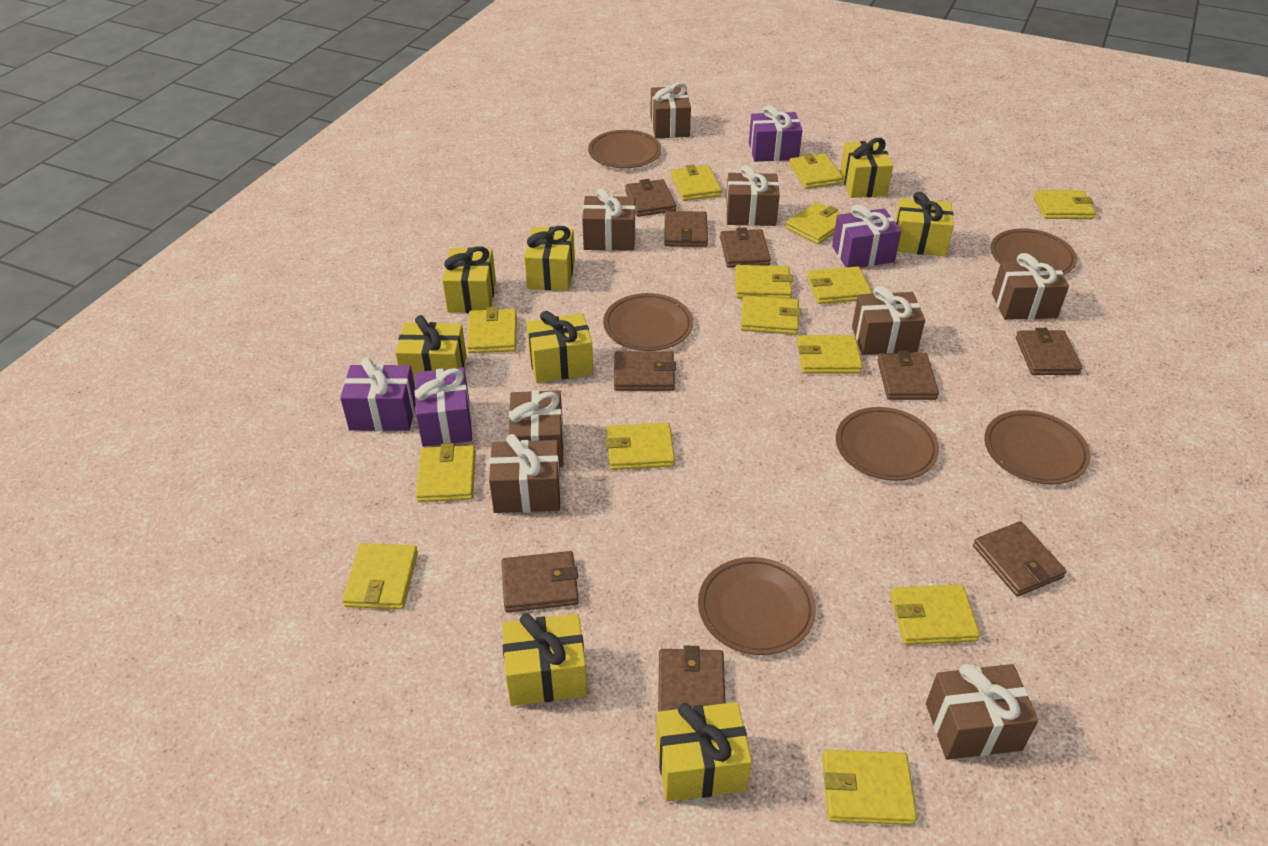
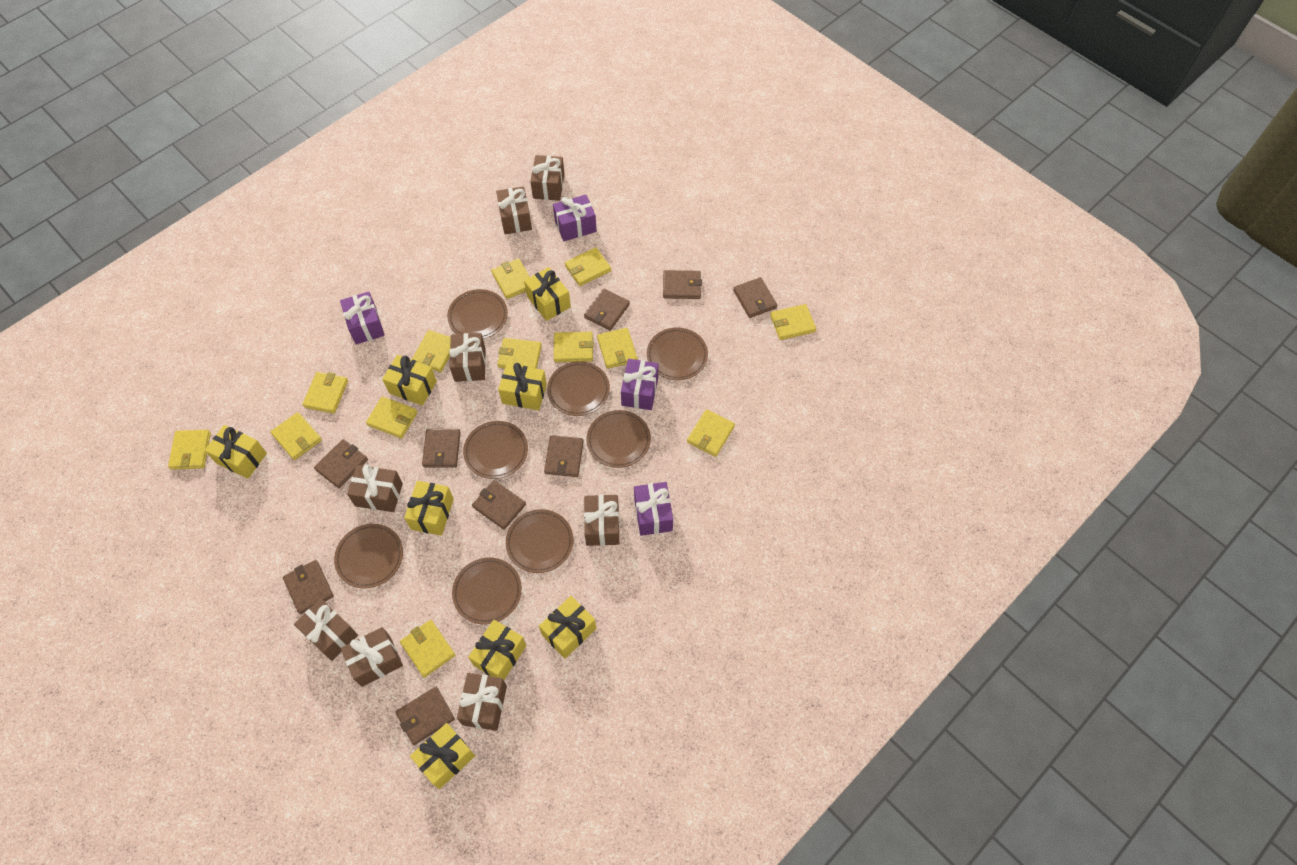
brown plate: [588,130,661,168] [603,293,693,351] [698,557,816,655] [836,407,939,481] [984,410,1091,485] [990,228,1077,275] = 6 -> [334,524,403,588] [447,289,508,339] [452,558,522,624] [463,421,528,479] [506,509,573,573] [547,361,610,416] [587,410,651,468] [647,327,708,380] = 8
yellow wallet: [342,543,418,609] [416,443,476,502] [467,307,517,353] [606,422,675,470] [671,165,722,201] [735,265,793,299] [741,295,801,335] [785,202,841,244] [789,153,843,189] [797,335,863,374] [807,266,872,304] [822,750,917,825] [890,585,980,645] [1034,190,1096,219] = 14 -> [168,430,211,470] [270,412,322,460] [302,372,348,414] [366,396,418,439] [400,620,455,678] [412,330,451,372] [491,258,530,299] [497,338,542,369] [554,332,594,362] [565,247,611,286] [597,328,638,369] [687,409,735,457] [770,304,816,340] = 13

